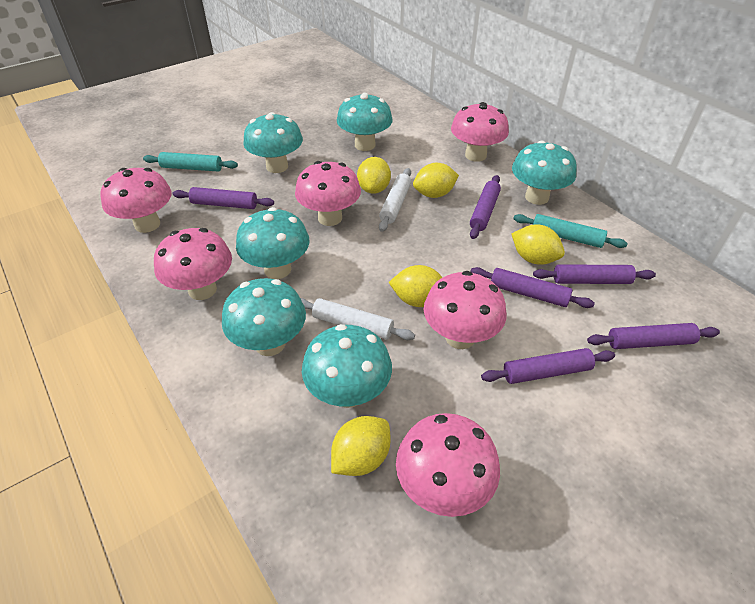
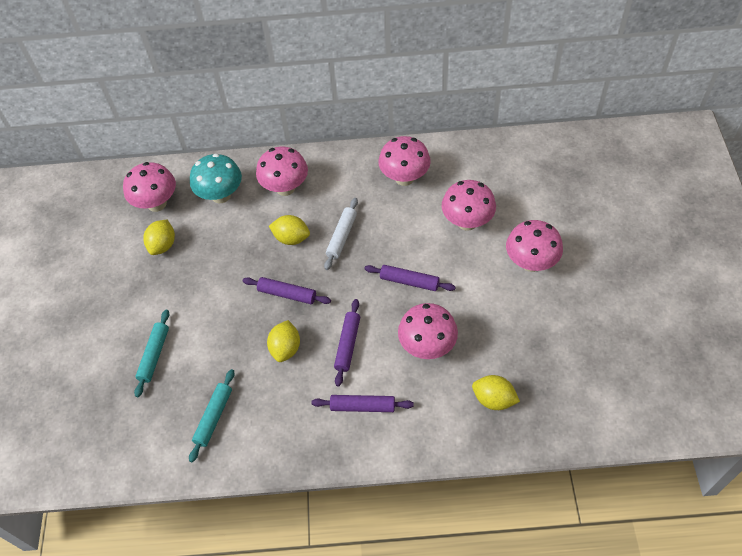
purple rolling pin: [172,187,274,209] [470,175,501,239] [470,267,595,308] [481,348,615,384] [533,264,656,284] [587,323,720,349] = 6 -> [243,277,331,304] [311,395,414,412] [334,299,360,386] [364,265,456,291] = 4
turquoise mushroom: [222,278,306,356] [236,207,309,279] [243,112,303,173] [302,324,392,408] [337,93,393,151] [512,140,577,205] = 6 -> [190,154,242,203] = 1
white rolling pin: [301,298,415,340] [379,168,411,232] = 2 -> [324,198,358,270] = 1
yellow lemon: [331,416,390,476] [357,157,391,194] [388,265,443,307] [413,163,459,198] [511,224,565,265] = 5 -> [143,220,175,255] [267,320,300,362] [269,215,310,245] [472,375,520,410] = 4

